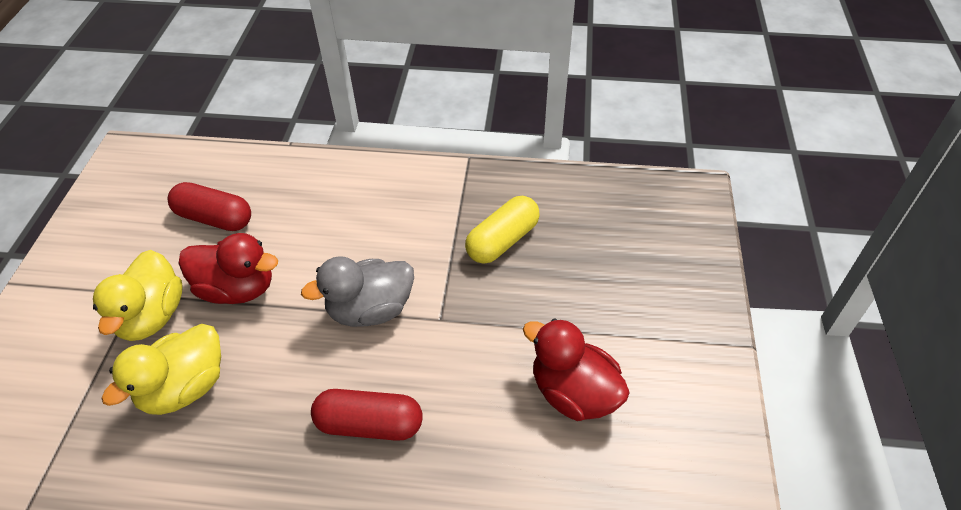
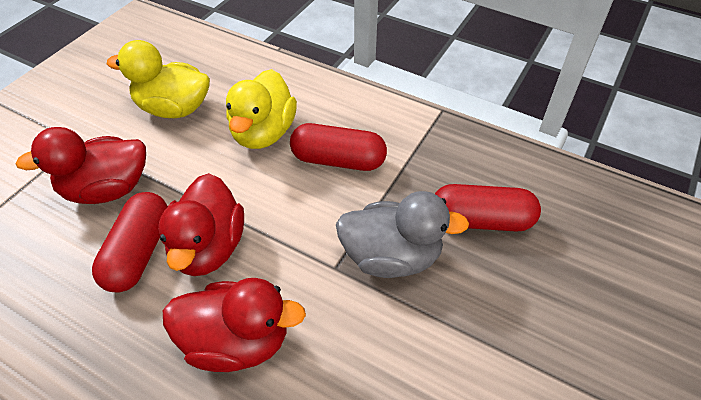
red capsule: [168,182,251,231] [311,389,423,441] = 2 -> [92,192,168,293] [290,123,387,171] [435,184,541,232] = 3
red duck: [179,233,278,304] [523,318,630,421] = 2 -> [16,127,146,204] [158,173,244,276] [163,278,306,372] = 3
yellow capsule: [465,196,540,264] = 1 -> none = 0

